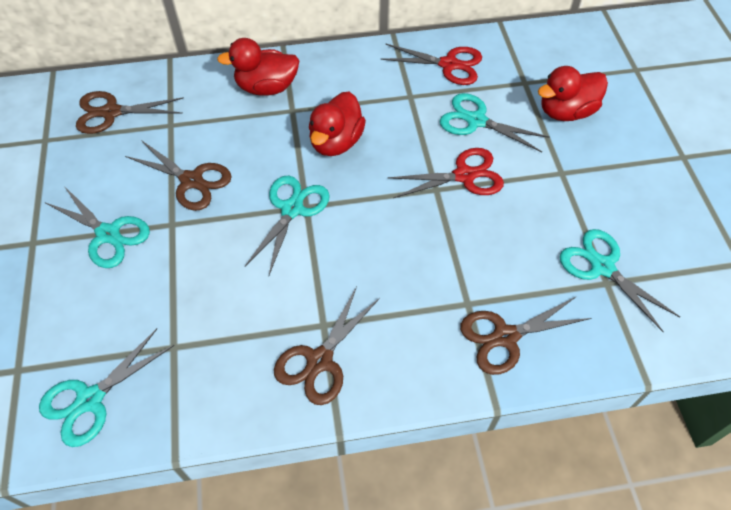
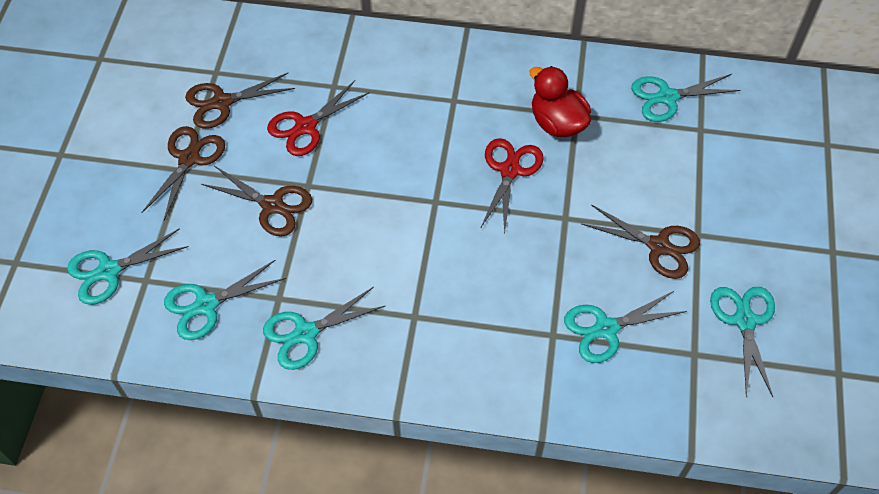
red duck: [217,38,299,96] [309,92,366,156] [538,66,608,121] = 3 -> [530,66,591,137] = 1
turquoise scissors: [39,329,174,447] [46,186,150,268] [245,176,330,275] [440,93,550,152] [560,229,680,332] = 5 -> [67,228,189,305] [164,260,286,340] [263,287,385,370] [564,290,687,363] [631,74,741,122] [710,287,775,397] = 6

